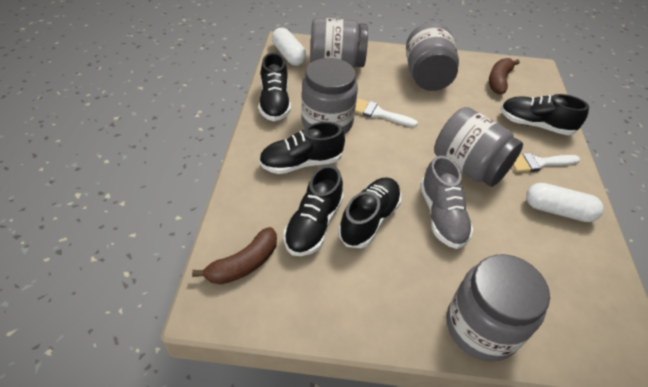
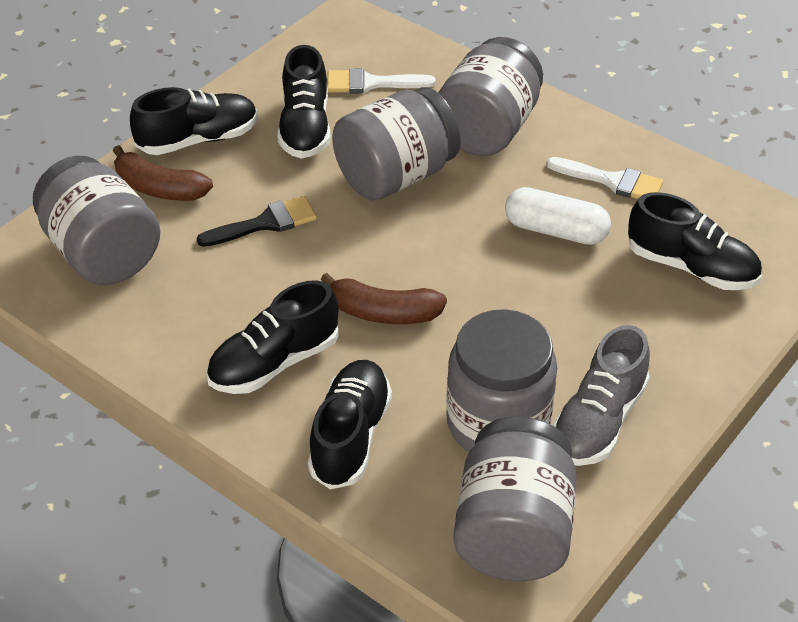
black brush: none = 0 -> [197,196,317,247] = 1
white capsule: [272,28,307,66] [526,183,604,222] = 2 -> [505,187,611,245] = 1

